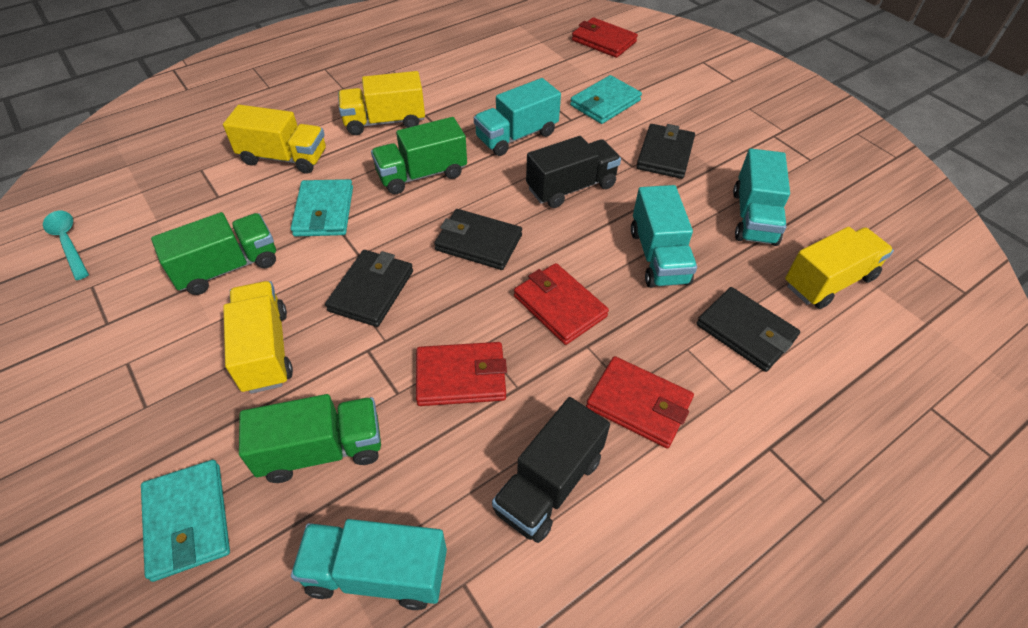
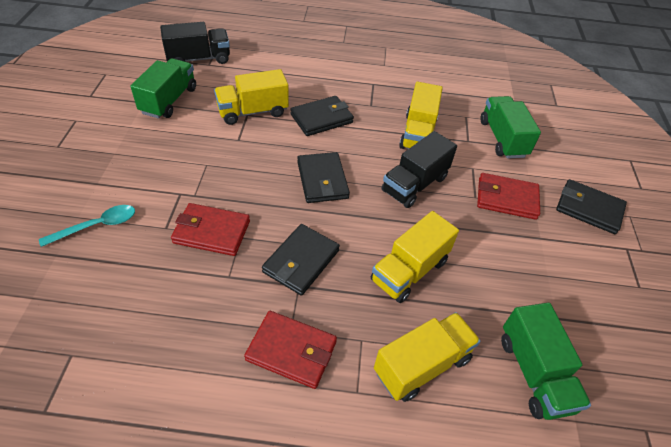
red wallet: [416,342,507,406] [514,263,609,345] [572,18,638,58] [586,356,694,448] = 4 -> [171,203,250,256] [244,311,337,389] [477,173,540,220] = 3
turquoise truck: [291,519,447,610] [474,78,561,156] [631,185,697,288] [733,149,790,246] = 4 -> none = 0
turquoise wallet: [141,460,230,582] [291,179,353,237] [570,75,642,124] = 3 -> none = 0

